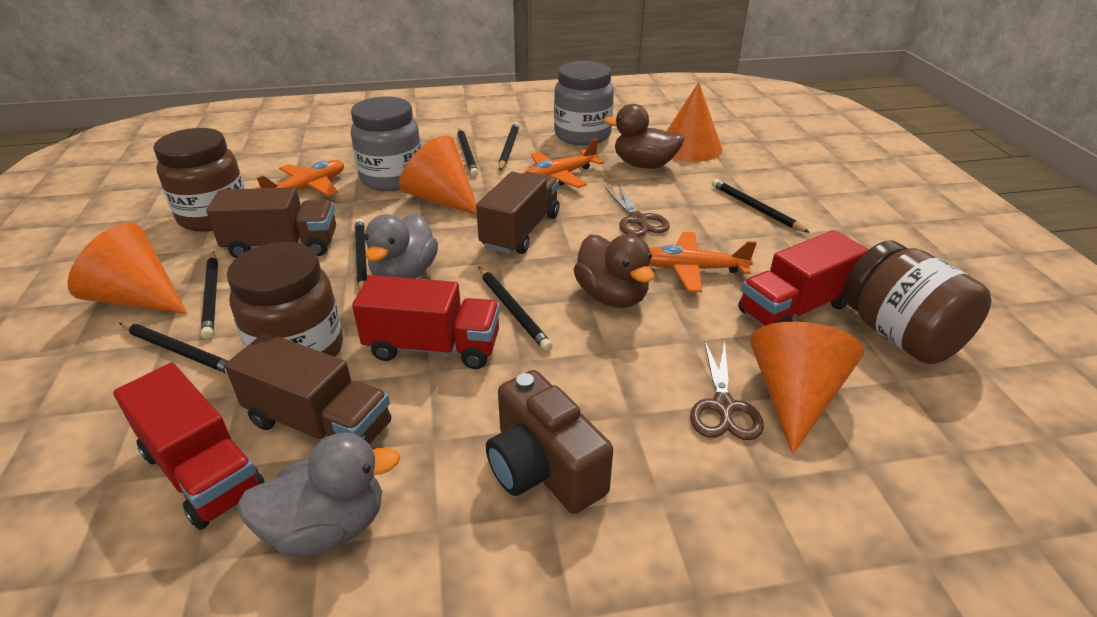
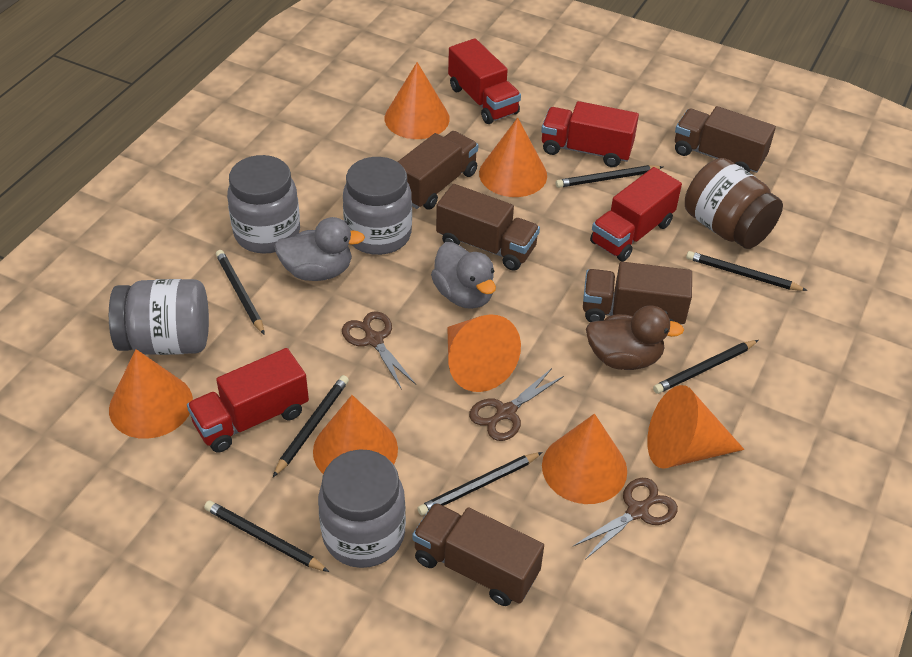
brown camera: [486,370,613,514] = 1 -> none = 0
brown duck: [573,234,655,308] [604,104,684,169] = 2 -> [586,305,684,370] = 1
brown jar: [153,128,245,232] [227,242,343,357] [843,240,991,364] = 3 -> [685,158,783,249] = 1
brown scissors: [605,185,670,237] [690,341,764,440] = 2 -> [342,311,416,390] [469,368,564,441] [573,478,678,560] = 3
brown truck: [206,187,336,258] [225,332,391,444] [476,172,560,254] = 3 -> [398,131,478,210] [412,503,544,606] [436,184,540,271] [583,262,692,325] [675,106,776,173] = 5
grey jar: [351,96,421,191] [554,61,614,146] = 2 -> [109,279,209,355] [227,155,300,253] [318,449,406,568] [343,157,412,255] = 4
orange cone: [67,223,188,314] [399,135,477,215] [666,82,722,162] [750,321,864,454] = 4 -> [109,349,193,439] [313,395,398,474] [385,62,450,139] [447,314,521,392] [479,118,547,197] [542,414,627,504] [647,385,744,469] = 7
orange plane: [256,160,344,196] [523,139,604,188] [649,232,757,292] = 3 -> none = 0
red truck: [113,363,265,530] [352,275,500,369] [738,230,869,326] = 3 -> [187,348,309,453] [448,38,521,124] [541,101,639,167] [590,167,682,261] = 4

